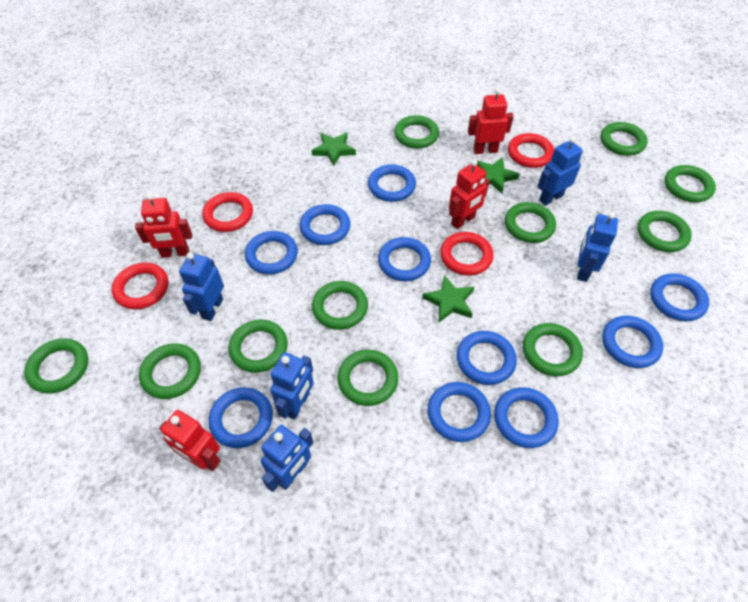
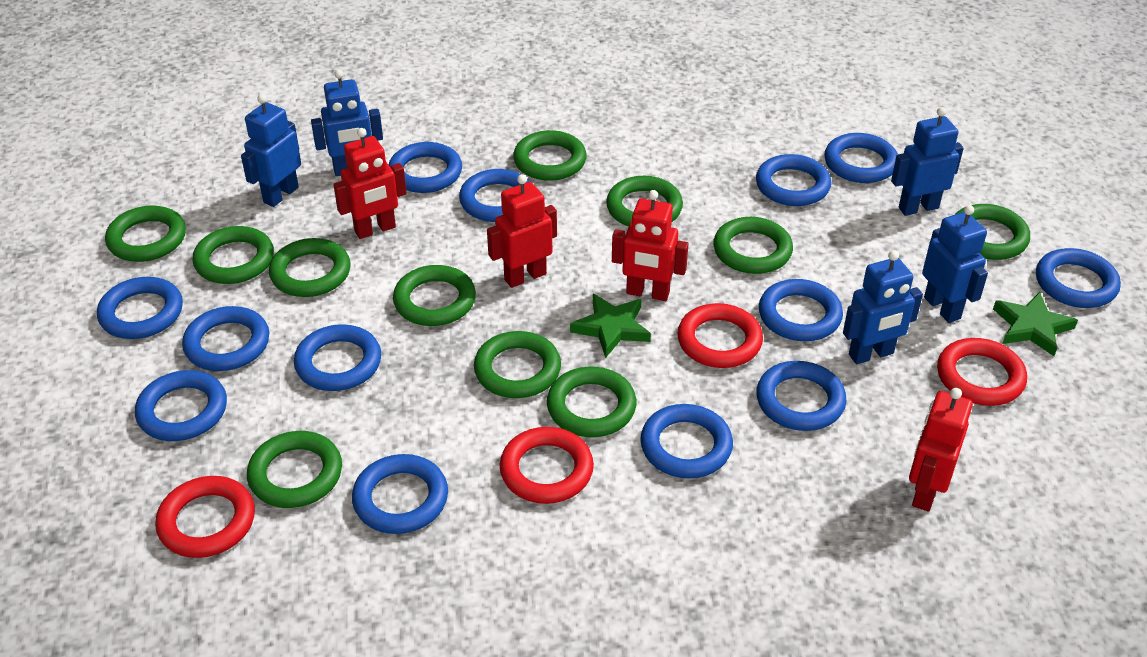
blue ring: [209,387,273,448] [245,231,298,275] [300,204,350,245] [368,165,416,202] [378,237,431,281] [428,382,491,442] [457,331,517,385] [494,387,559,448] [602,316,663,368] [650,273,709,321] = 10 -> [97,277,183,339] [135,370,227,441] [182,306,269,371] [294,324,381,391] [352,454,448,534] [389,142,462,193] [459,169,531,222] [640,404,733,478] [756,154,831,206] [756,361,847,431] [759,279,843,341] [824,133,898,183] [1036,248,1121,308] = 13
green star: [311,133,356,166] [422,275,474,322] [477,157,520,194] = 3 -> [570,294,651,358] [993,292,1078,356] = 2

